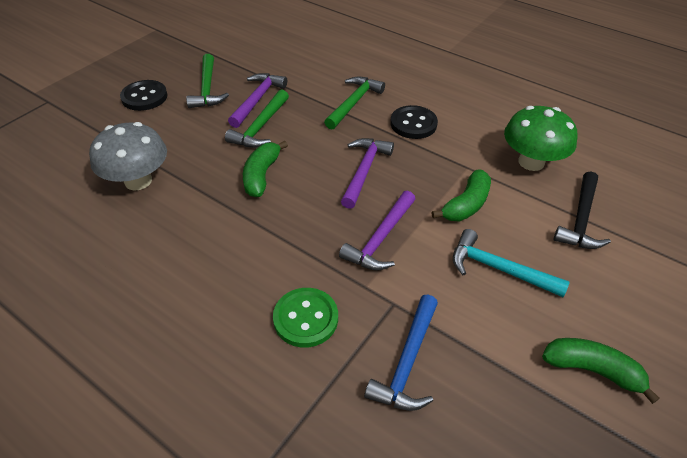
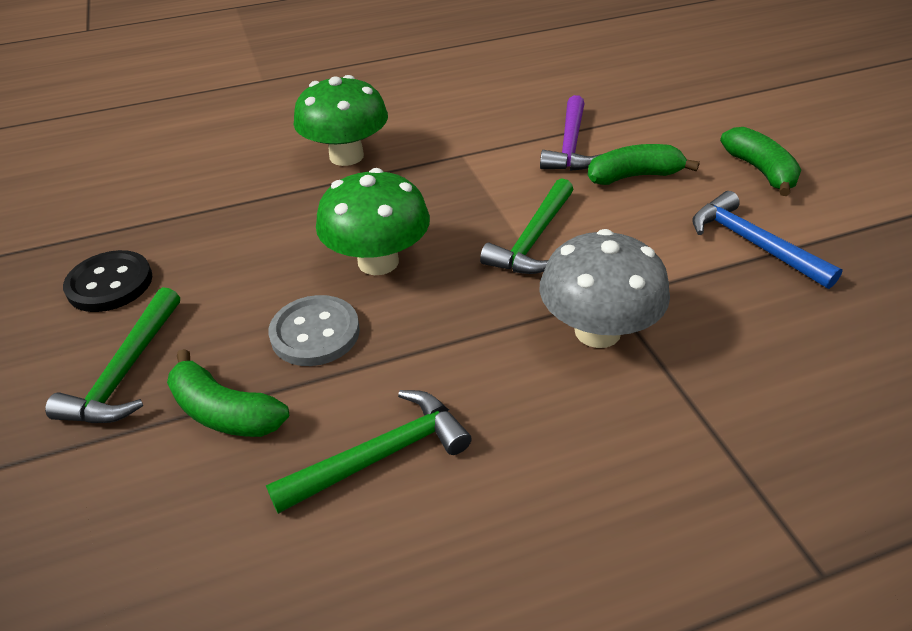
black button: [120,80,168,111] [390,105,438,139] = 2 -> [63,250,152,312] = 1
black hammer: [554,171,611,249] = 1 -> none = 0
green button: [273,288,338,348] = 1 -> none = 0
green mushroom: [504,106,577,171] = 1 -> [294,75,388,166] [316,168,430,275] = 2
grey button: none = 0 -> [268,295,360,366] = 1
purple hammer: [228,73,287,128] [339,190,415,270] [341,138,394,209] = 3 -> [540,95,602,171] = 1
turquoise hammer: [453,229,570,297] = 1 -> none = 0

